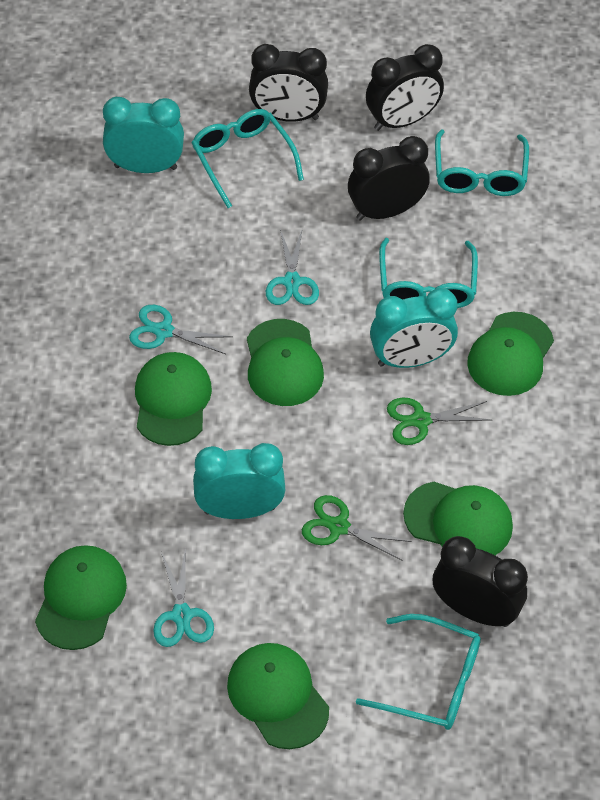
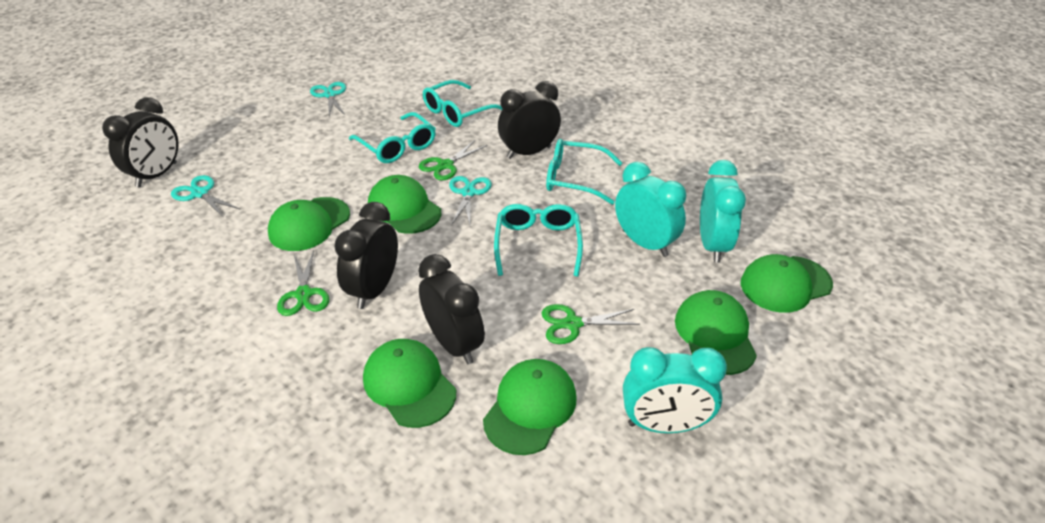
green scissors: [302,495,412,561] [387,398,491,445] = 2 -> [277,250,329,316] [419,140,487,180] [542,304,640,344] = 3

